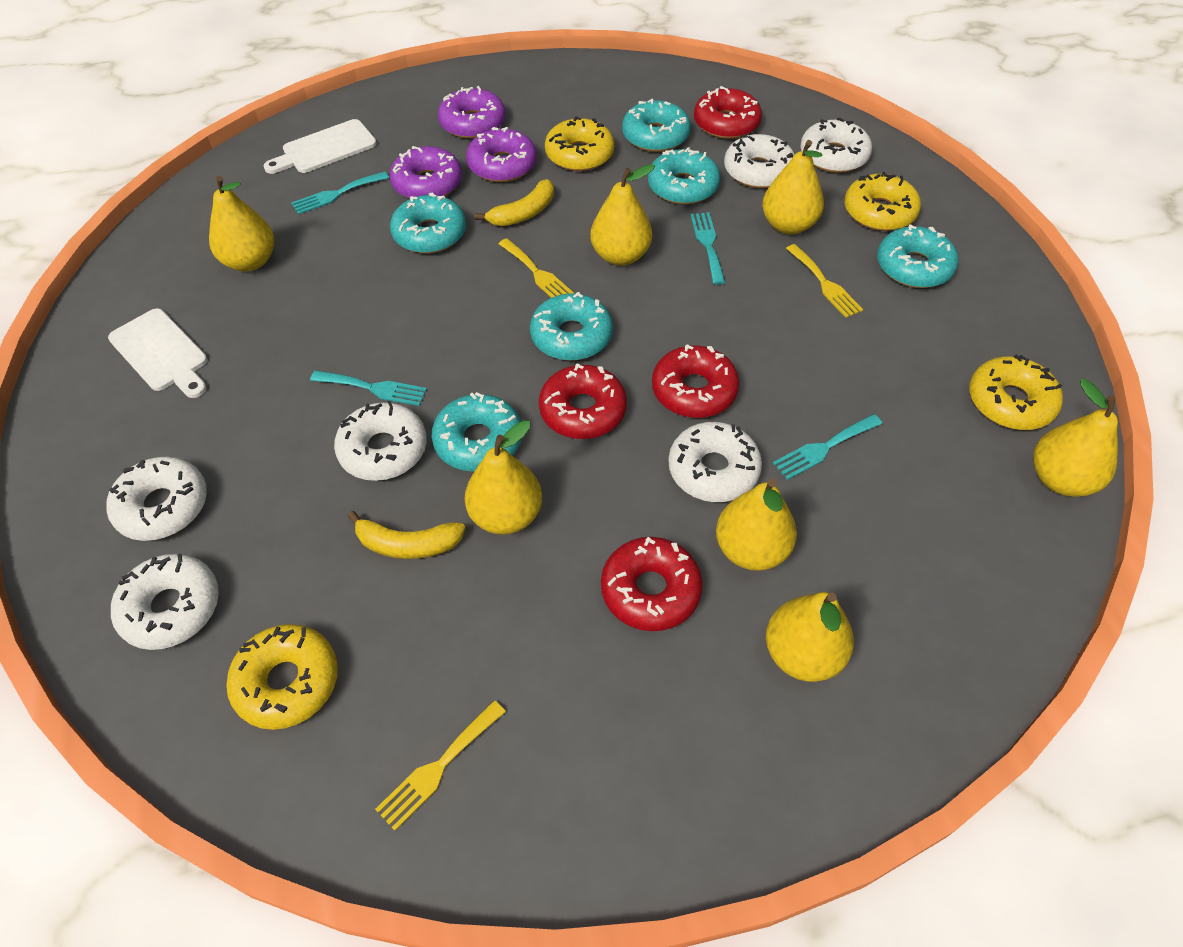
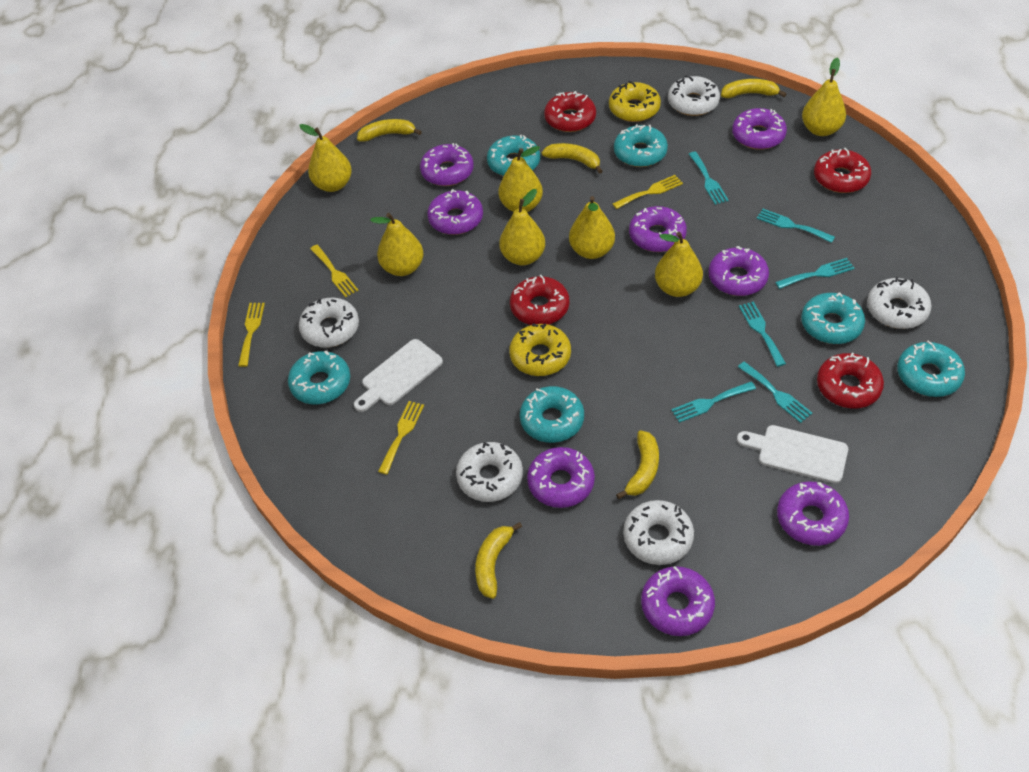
purple donut: [390,146,462,199] [438,86,506,139] [466,127,537,182] = 3 -> [420,143,474,186] [427,189,483,235] [527,447,595,508] [629,206,687,252] [641,566,715,636] [709,246,769,296] [732,108,787,150] [777,481,849,546] = 8
turquoise fork: [291,171,389,215] [310,371,427,406] [690,212,725,285] [773,414,882,480] = 4 -> [671,381,756,423] [689,151,729,205] [738,362,812,423] [739,302,786,367] [757,209,835,243] [775,258,855,289] = 6
white donut: [106,456,207,541] [111,553,219,650] [334,401,427,481] [668,422,762,502] [724,134,795,188] [800,117,872,173] = 6 -> [299,298,359,348] [456,442,523,502] [623,500,694,565] [668,75,720,116] [867,277,931,329] = 5
yellow banana: [348,511,465,559] [474,179,554,226] = 2 -> [357,119,422,142] [475,522,522,599] [542,143,603,174] [616,430,659,499] [721,79,786,98] = 5
yellow donut: [226,624,338,730] [545,116,614,171] [844,172,921,231] [969,354,1063,430] = 4 -> [509,323,571,376] [609,81,661,122] = 2
yellow fork: [375,700,506,831] [498,238,574,298] [786,244,863,318] = 3 -> [238,303,265,367] [310,245,359,298] [378,401,424,475] [612,175,683,209] = 4

